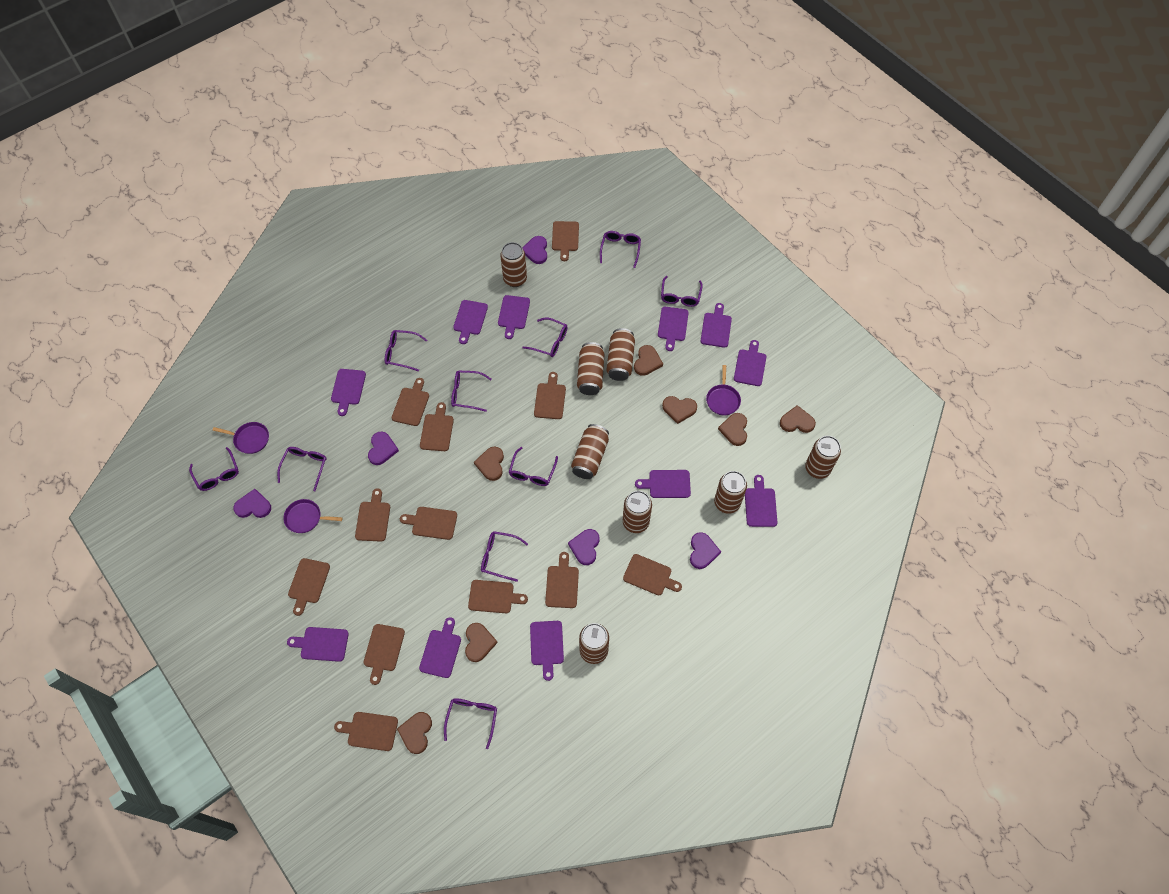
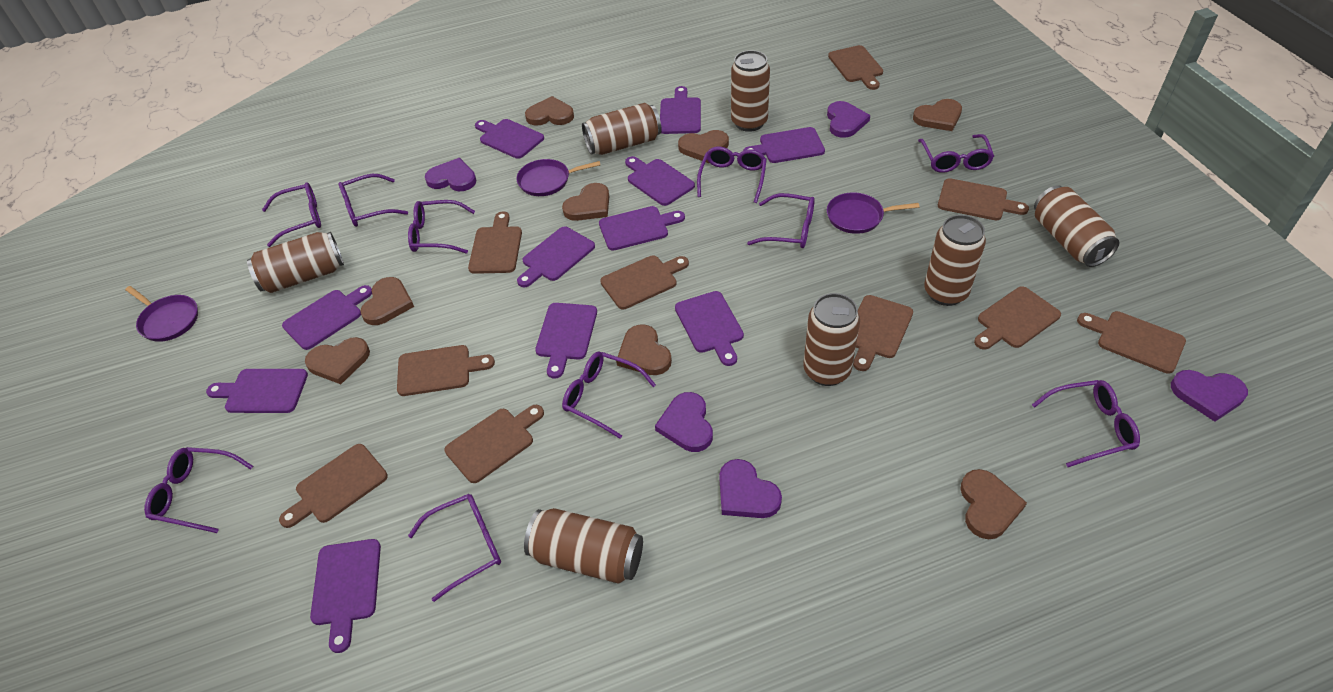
brown can: [500,242,527,287] [571,424,609,479] [577,342,604,395] [579,623,609,664] [606,328,635,381] [623,491,652,533] [714,471,747,514] [805,436,841,479] = 8 -> [247,232,344,293] [524,508,643,584] [582,103,662,155] [731,50,770,132] [803,293,860,386] [924,215,986,306] [1034,185,1119,267] = 7
brown cutting board: [288,558,330,616] [334,712,398,751] [355,488,390,542] [363,624,405,685] [392,378,429,426] [400,507,457,540] [420,402,454,451] [468,580,528,613] [534,372,566,419] [545,552,579,608] [552,221,579,261] [623,554,682,595] = 12 -> [279,444,388,528] [397,345,495,396] [445,405,544,483] [468,211,522,274] [600,255,689,309] [828,45,883,90] [853,295,913,371] [938,178,1029,220] [974,286,1061,350] [1077,311,1186,374] = 10
brown heart: [397,712,432,754] [465,623,498,662] [474,447,504,481] [634,345,663,376] [662,396,697,424] [718,413,747,446] [780,405,816,433] = 7 -> [305,337,370,384] [360,277,414,325] [525,96,574,126] [562,183,609,221] [616,324,672,375] [678,130,729,163] [913,99,962,131] [960,469,1027,539] = 8

